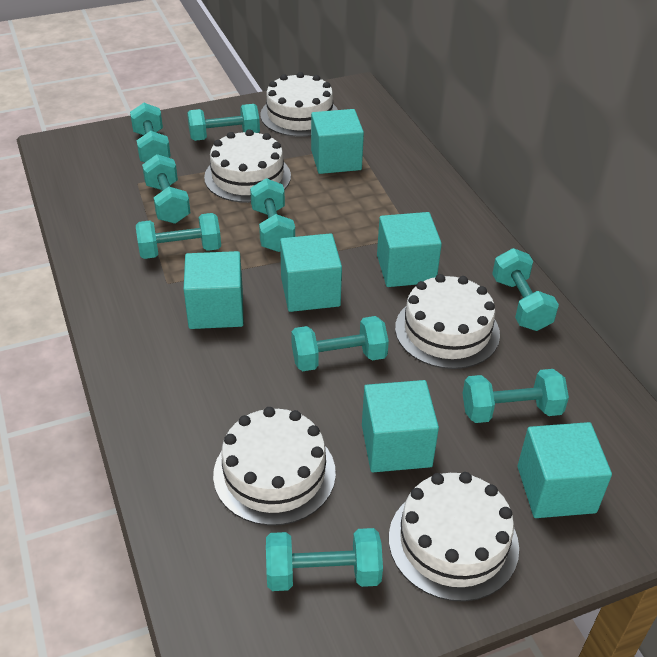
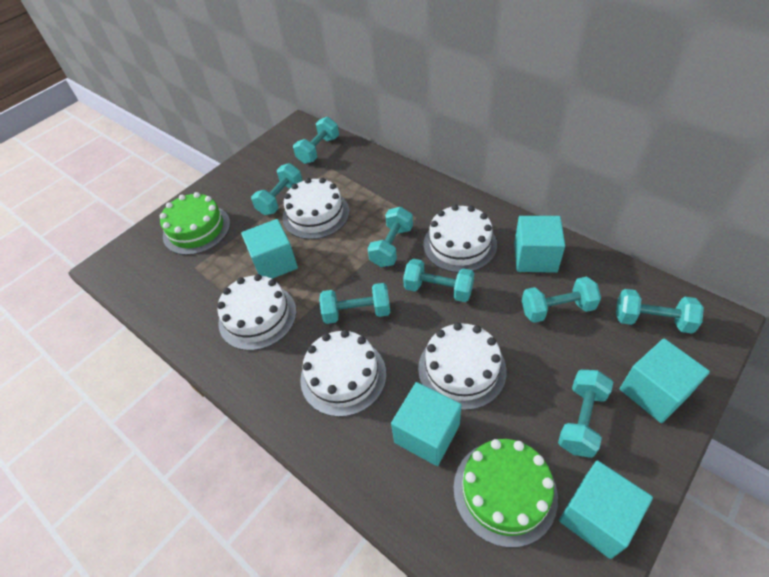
green cake: none = 0 -> [160,192,230,255] [454,439,558,548] = 2
turquoise cube: [184,251,244,329] [280,233,342,312] [311,109,364,174] [362,380,439,472] [377,212,442,287] [517,422,612,518] = 6 -> [241,219,298,279] [391,382,461,466] [514,216,565,273] [559,460,653,559] [620,338,710,423] = 5
turquoise dumbbell: [130,103,171,162] [136,213,221,259] [142,154,190,224] [187,104,260,141] [250,178,295,252] [266,528,383,591] [291,316,389,371] [462,369,569,423] [492,248,559,331] = 9 -> [251,163,302,215] [293,117,339,164] [319,283,391,324] [367,207,413,267] [403,259,474,302] [522,277,601,323] [558,370,613,458] [616,289,704,334] = 8

